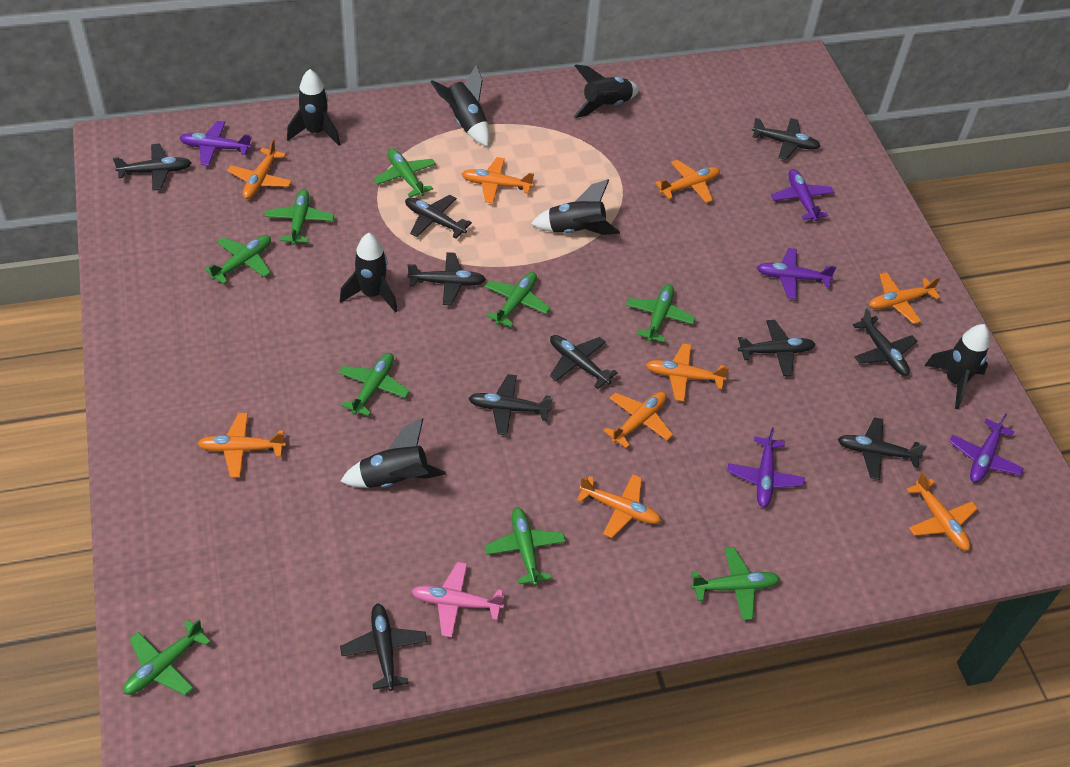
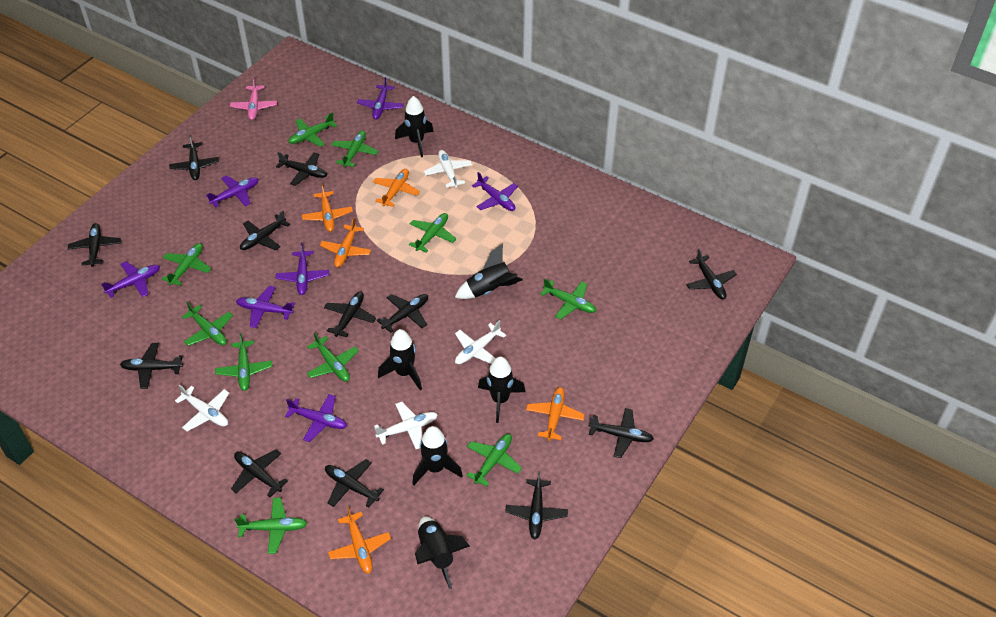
black plane: [113,144,191,190] [340,603,427,691] [405,195,472,238] [407,252,486,305] [468,374,553,435] [550,335,618,389] [738,320,816,376] [752,118,821,160] [838,417,927,480] [853,308,917,376] = 10 -> [68,223,121,267] [120,343,183,389] [169,135,219,180] [231,449,288,497] [240,211,290,250] [276,152,327,186] [324,291,376,337] [325,459,384,508] [377,294,428,333] [505,471,568,539] [589,408,654,458] [686,249,737,299] = 12
black rocket: [287,69,340,146] [340,233,398,313] [340,418,446,488] [430,65,490,147] [531,179,620,235] [573,65,639,118] [924,324,990,409] = 7 -> [378,329,422,390] [395,96,434,157] [412,426,463,485] [415,517,470,589] [455,244,523,299] [478,357,525,423] = 6
green plane: [123,619,211,695] [204,235,271,284] [265,189,334,245] [338,353,410,416] [374,149,436,197] [485,272,550,327] [485,507,566,586] [626,284,696,342] [691,547,780,620] = 9 -> [162,243,211,286] [182,302,233,346] [215,333,273,391] [234,497,307,554] [288,112,337,147] [307,332,359,382] [332,130,378,167] [409,213,456,253] [466,434,522,487] [540,278,596,319] = 10
orange plane: [197,413,286,477] [227,139,292,199] [462,157,534,203] [577,474,661,538] [603,392,673,448] [646,343,729,401] [655,160,720,203] [869,272,940,324] [906,472,978,551] = 9 -> [302,184,353,232] [320,217,371,267] [328,507,391,574] [373,169,420,207] [526,387,585,441] = 5
purple plane: [179,121,252,166] [727,427,805,507] [757,248,836,299] [771,169,834,221] [949,413,1024,482] = 5 -> [101,261,160,298] [206,175,259,207] [236,286,295,328] [276,243,329,295] [285,394,347,442] [357,77,404,120] [472,172,518,211] = 7
white plane: none = 0 -> [175,385,229,431] [374,402,438,449] [424,150,472,188] [455,320,506,364] = 4

